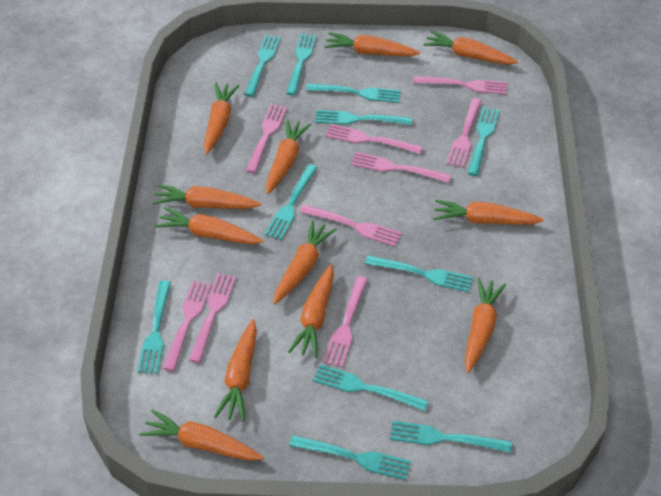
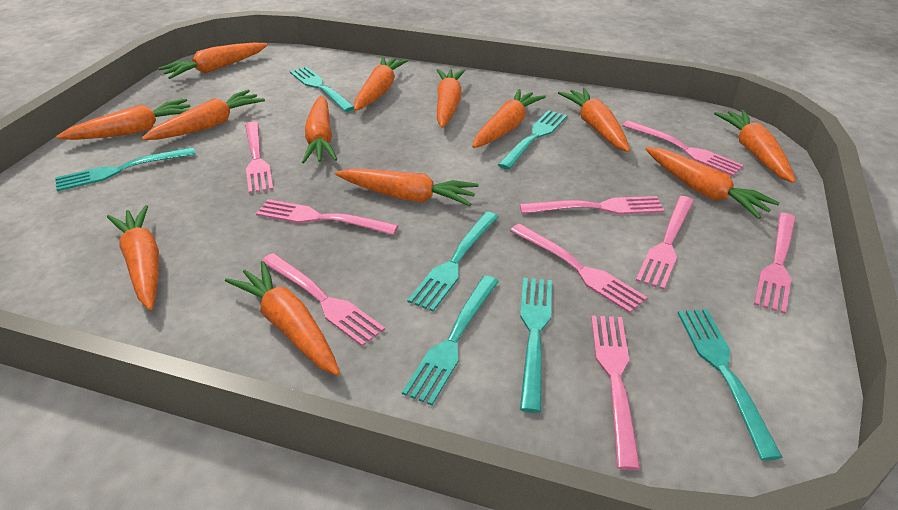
orange carrot: [139,410,263,461] [152,184,261,209] [155,207,263,244] [204,83,239,154] [214,319,257,421] [266,119,311,194] [273,220,337,304] [288,264,334,358] [324,32,420,56] [423,31,518,64] [434,199,544,225] [465,278,506,373] = 12 -> [56,99,191,140] [107,205,159,310] [142,90,265,140] [158,42,268,79] [225,261,340,375] [302,96,338,163] [335,169,479,206] [354,57,408,111] [437,69,465,128] [472,89,546,148] [558,88,630,152] [645,147,780,219] [714,110,796,183] = 13
turquoise fork: [137,280,171,374] [244,35,281,97] [264,164,318,240] [286,34,317,96] [289,435,411,480] [306,84,401,103] [313,364,429,411] [315,110,412,125] [365,255,473,292] [390,421,512,453] [467,107,499,176] = 11 -> [55,147,196,191] [290,67,354,112] [402,276,499,406] [407,212,498,311] [498,110,567,170] [520,278,552,413] [678,309,782,461] = 7

